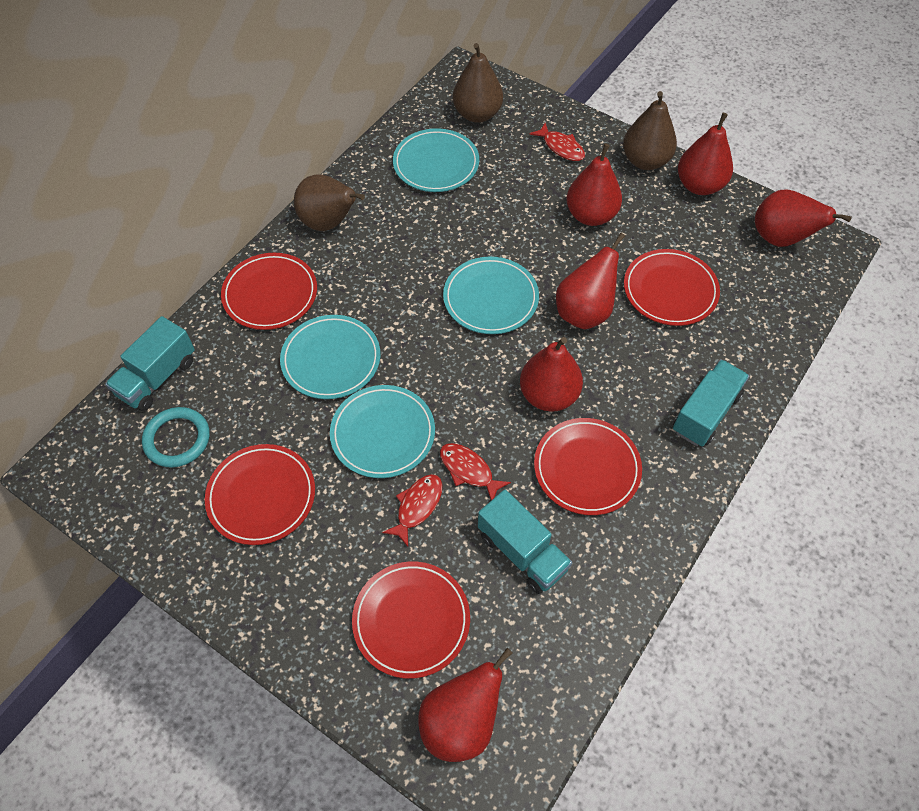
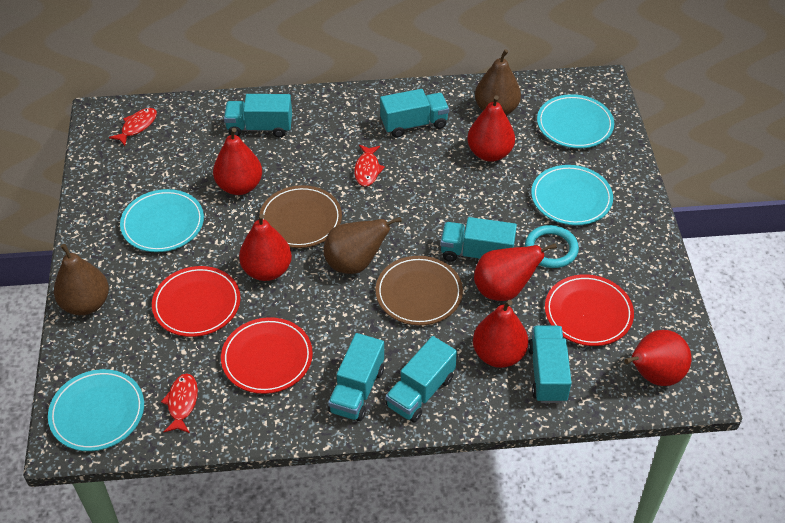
brown plate: none = 0 -> [259,185,342,248] [375,256,463,325] = 2
red plate: [205,444,315,545] [221,253,317,330] [352,562,470,679] [534,418,642,515] [624,249,720,326] = 5 -> [152,266,240,337] [221,317,313,394] [545,274,634,346] = 3
turquoise truck: [105,316,195,411] [478,490,572,594] [673,359,749,447] = 3 -> [224,94,292,138] [328,333,384,421] [380,89,449,137] [386,336,457,423] [440,217,517,262] [528,326,572,403] = 6

